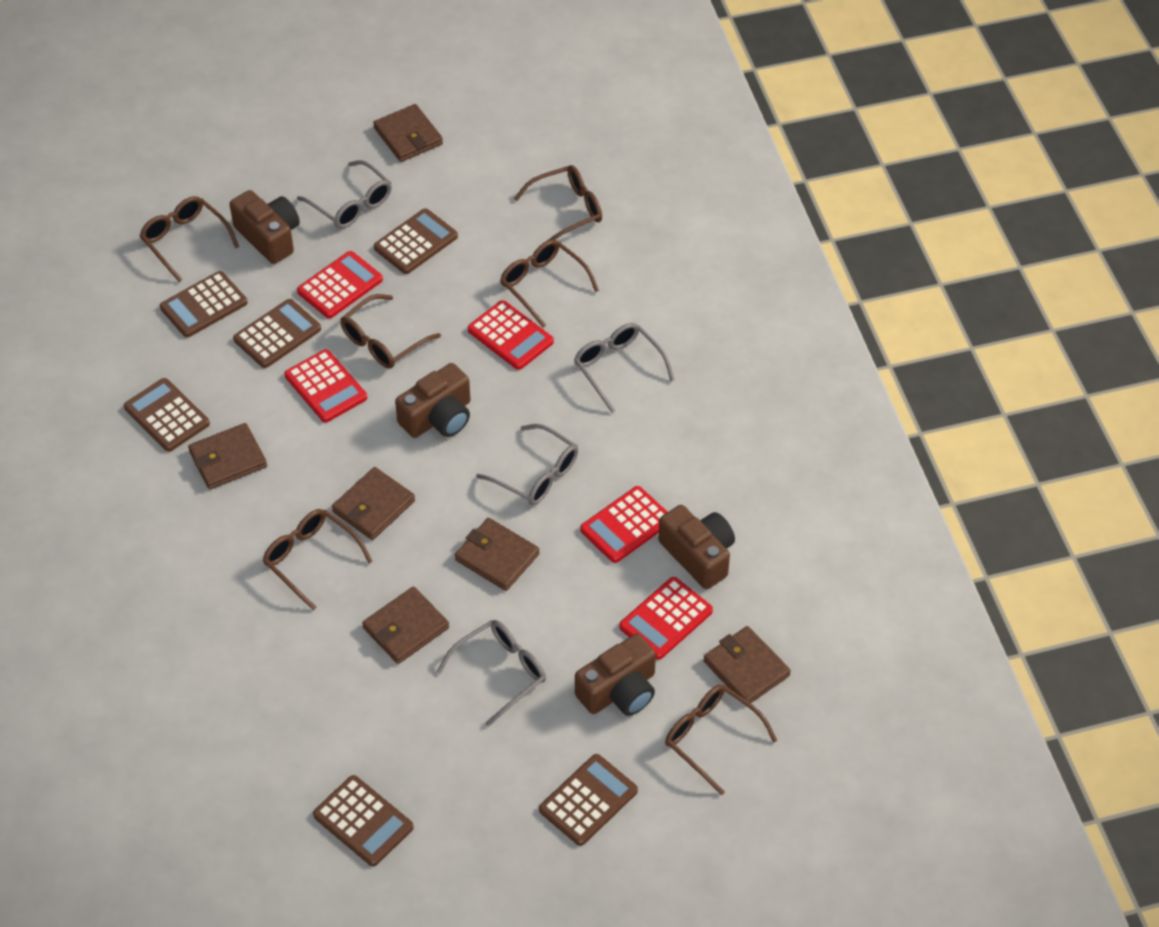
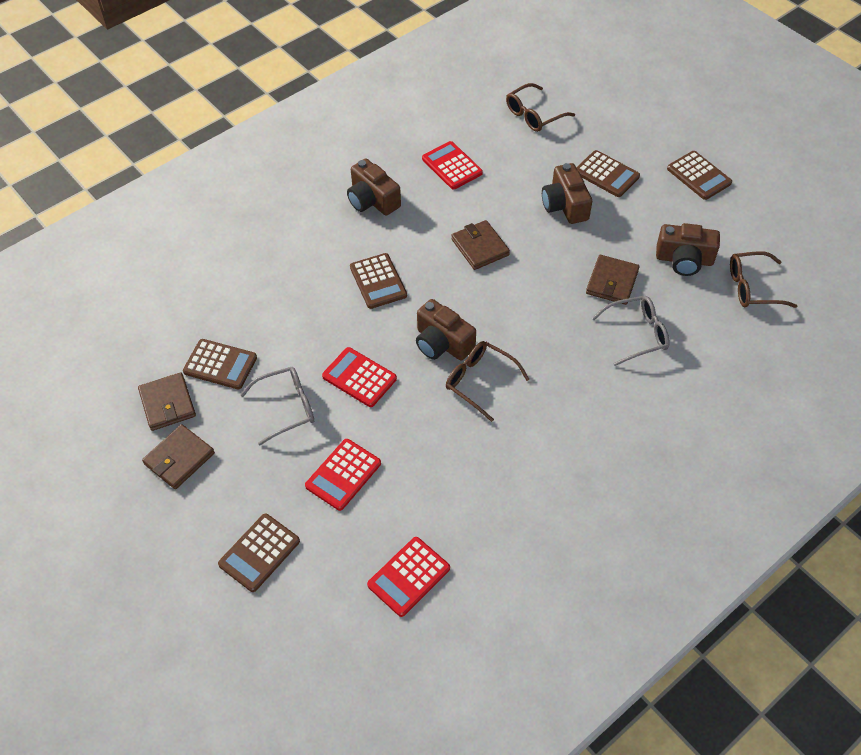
brown calculator: [124,378,210,452] [160,271,247,337] [233,299,321,368] [313,775,414,867] [374,208,458,274] [539,754,638,846] = 6 -> [183,339,257,389] [218,514,300,592] [350,253,407,309] [576,150,640,197] [667,151,732,200] = 5
brown glasses: [140,196,239,282] [263,509,373,611] [340,294,441,368] [500,240,599,327] [514,165,602,241] [665,684,777,795] = 6 -> [446,341,529,422] [506,83,575,132] [730,251,797,308] = 3
brown wallet: [188,423,267,489] [332,467,415,540] [362,586,449,664] [373,104,443,162] [455,518,539,591] [703,626,791,703] = 6 -> [138,372,196,431] [142,424,215,489] [451,220,510,270] [586,255,640,305] = 4
grey glasses: [297,160,392,228] [437,620,546,727] [476,424,578,505] [574,323,675,413] = 4 -> [240,367,314,446] [592,296,670,366] = 2
red calculator: [285,349,367,422] [297,251,383,318] [468,300,554,370] [580,486,667,563] [619,577,713,660] = 5 -> [305,439,381,511] [322,347,397,407] [367,537,450,617] [422,141,483,189] = 4

